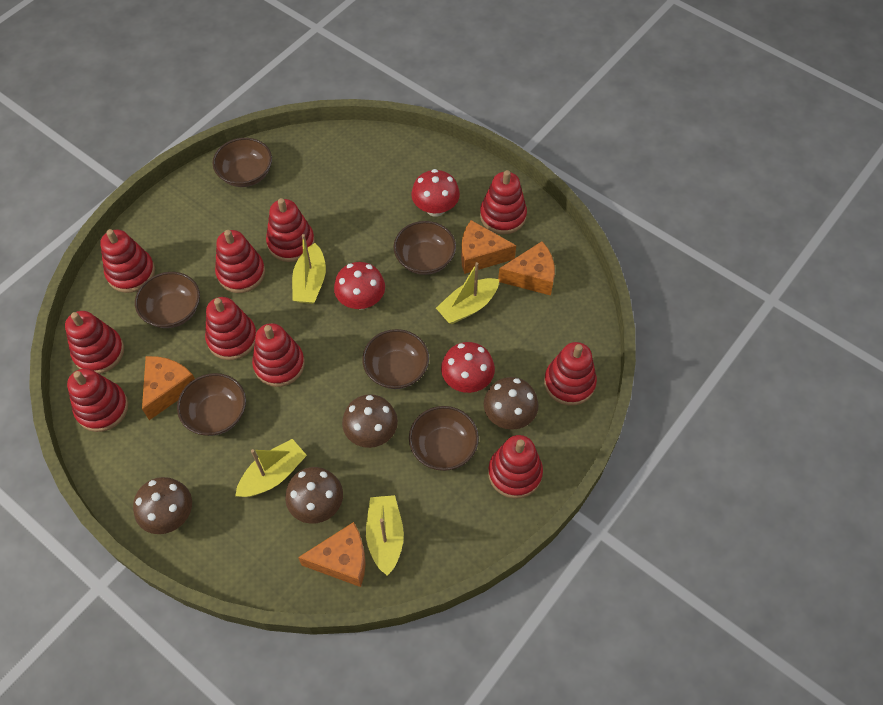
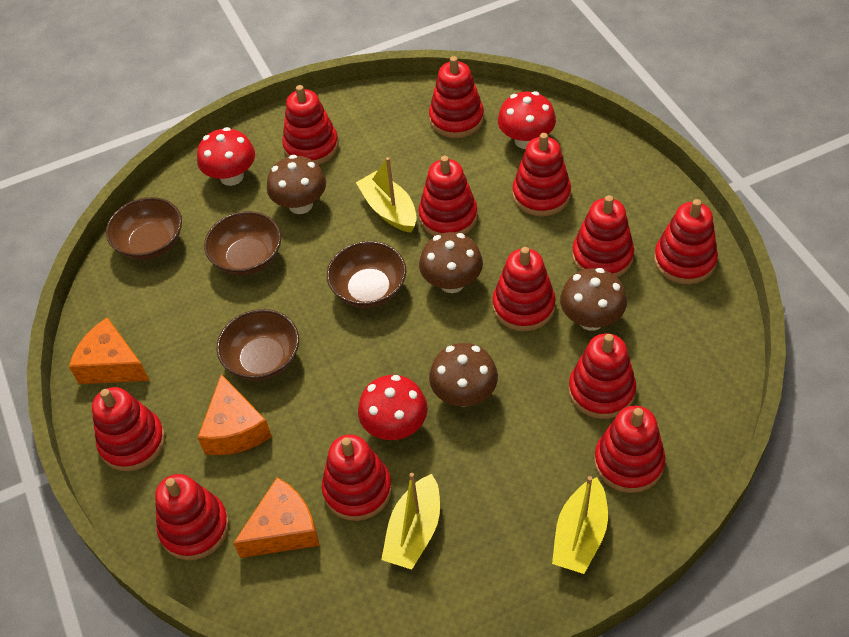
brown bowl: [135,272,200,328] [177,373,246,436] [213,138,272,187] [362,329,429,389] [394,221,456,275] [409,406,479,471] = 6 -> [106,197,182,260] [204,211,281,276] [217,309,299,381] [327,241,406,308] = 4
orange cheese: [142,356,195,420] [298,522,366,587] [461,220,516,274] [498,241,555,296] = 4 -> [69,317,150,384] [198,374,272,455] [233,477,320,558] = 3
red stacking toy: [65,311,124,374] [67,368,128,432] [100,229,155,293] [205,297,257,360] [215,230,265,293] [252,323,305,387] [266,198,315,262] [480,170,527,234] [488,435,543,499] [544,342,597,406] = 10 -> [92,387,165,471] [155,474,229,560] [282,85,339,165] [322,434,392,521] [419,156,478,236] [429,56,484,138] [493,247,556,331] [513,133,571,216] [569,333,636,419] [572,195,634,277] [594,406,666,493] [654,199,718,284] = 12
yellow boat: [235,439,307,497] [292,234,326,304] [366,495,404,576] [436,262,499,324] = 4 -> [356,157,417,233] [381,473,440,570] [552,476,608,574] = 3

